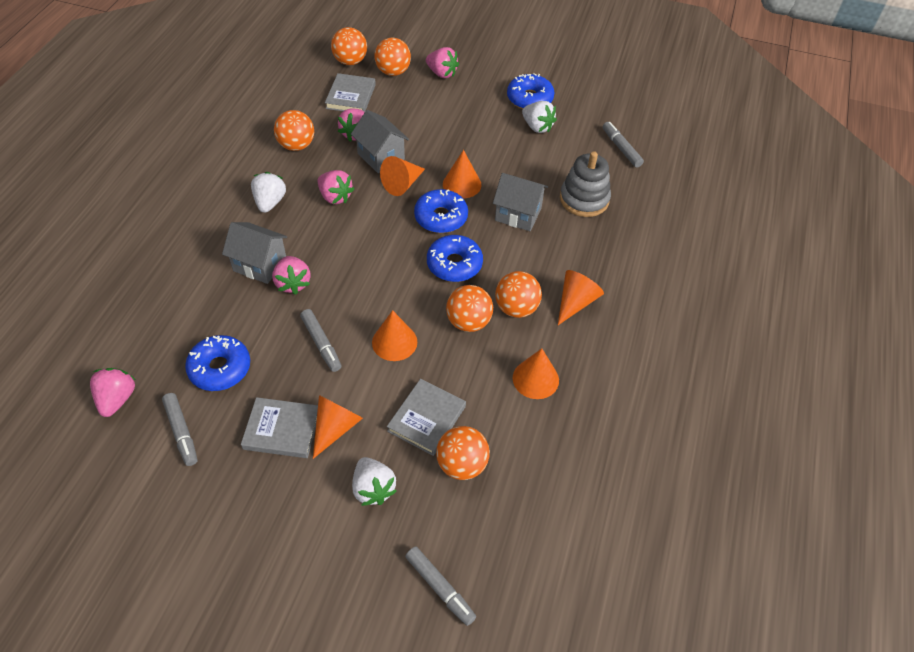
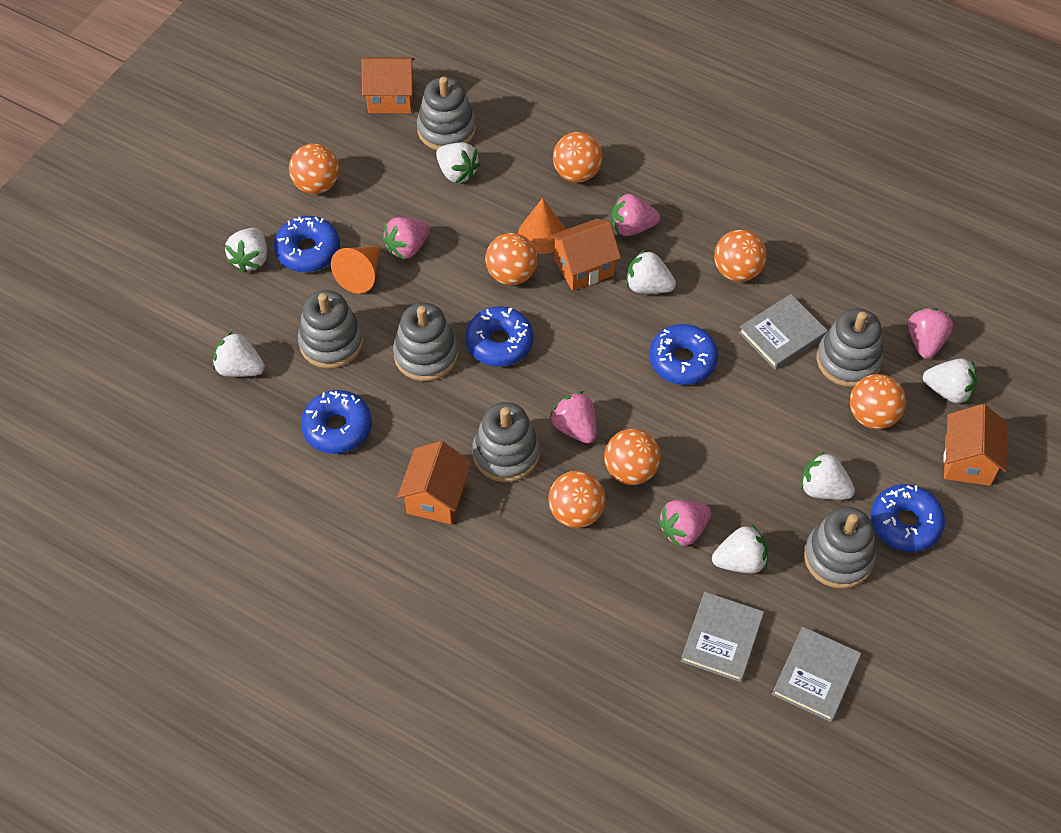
blue donut: [185,335,250,391] [414,189,468,233] [427,235,483,282] [507,73,555,109] = 4 -> [274,216,340,272] [301,390,372,454] [465,306,533,366] [649,324,718,385] [870,484,945,552] = 5
grey house: [222,222,287,284] [351,110,409,173] [493,173,548,231] = 3 -> none = 0
grey marker: [162,393,198,466] [300,309,341,372] [405,546,476,626] [603,122,644,168] = 4 -> none = 0
grey stacking toy: [560,151,611,217] = 1 -> [298,290,363,369] [393,303,458,381] [417,77,476,150] [472,402,540,482] [804,507,876,589] [817,308,884,387] = 6
orange ball: [274,110,314,151] [331,27,367,65] [374,38,411,76] [436,426,490,480] [446,285,493,332] [495,271,542,318] = 6 -> [289,143,339,194] [485,233,537,285] [548,471,605,528] [553,132,602,182] [604,429,661,485] [714,230,767,282] [850,374,906,429] = 7
orange cone: [313,395,363,459] [372,310,417,361] [380,156,425,196] [443,150,482,198] [513,348,559,399] [558,270,604,325] = 6 -> [331,246,381,294] [518,198,566,254] = 2
orange house: none = 0 -> [361,57,415,114] [397,441,472,524] [550,219,621,291] [943,404,1007,486] = 4
white strawberry: [251,172,286,213] [352,457,397,506] [522,101,557,133] = 3 -> [213,332,265,377] [225,228,267,273] [436,142,481,183] [626,250,676,294] [712,525,768,573] [801,451,855,500] [923,359,977,404] = 7

